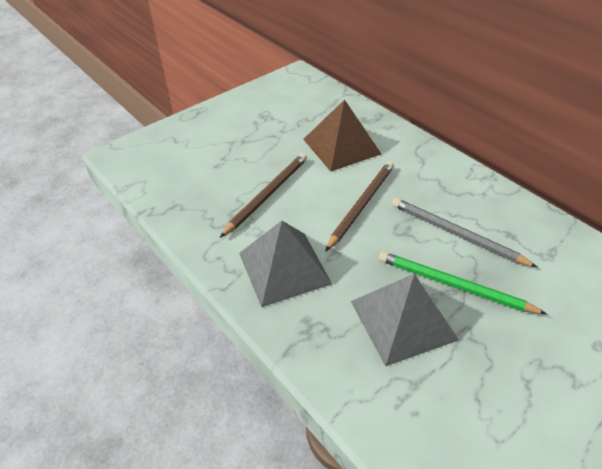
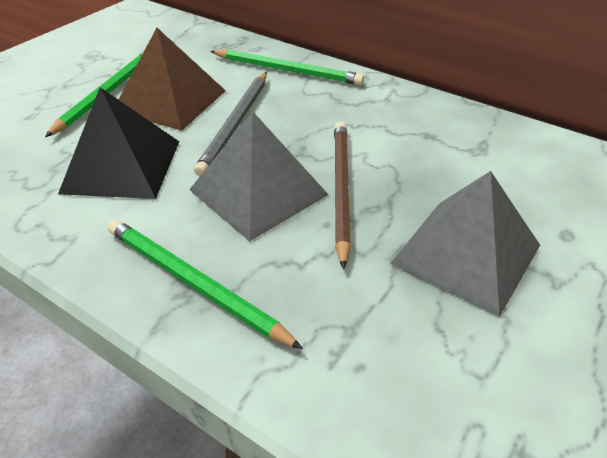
black pyramid: none = 0 -> [58,87,179,199] = 1
brown pencil: [220,153,307,238] [325,161,394,252] = 2 -> [334,122,351,270] = 1
green pencil: [379,252,547,314] = 1 -> [45,51,144,137] [108,220,303,349] [210,49,364,85] = 3

